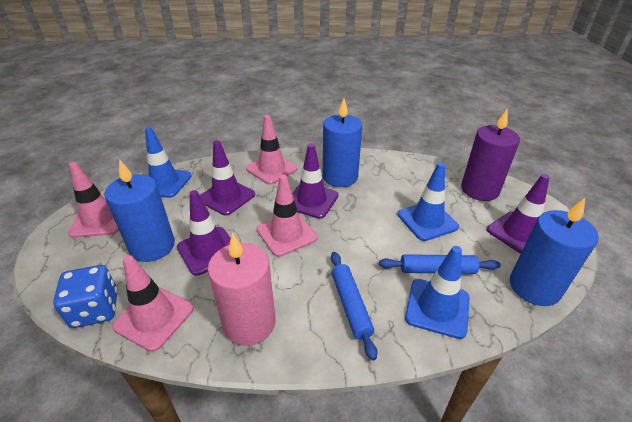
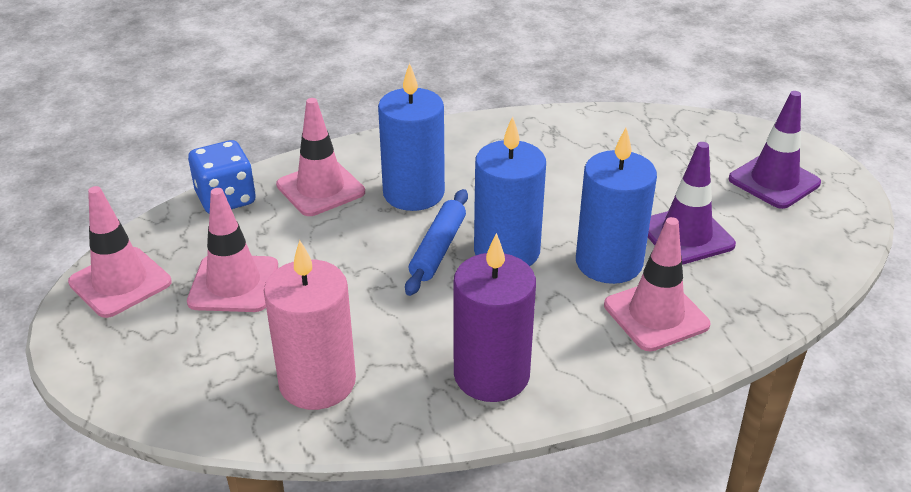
blue rolling pin: [331,252,377,360] [379,254,501,274] = 2 -> [405,189,468,296] = 1
blue traffic cone: [145,127,192,198] [398,162,459,241] [405,246,470,339] = 3 -> none = 0
purple traffic cone: [177,190,231,276] [200,140,255,215] [292,144,339,219] [487,174,550,254] = 4 -> [648,142,736,265] [728,91,821,209] = 2

